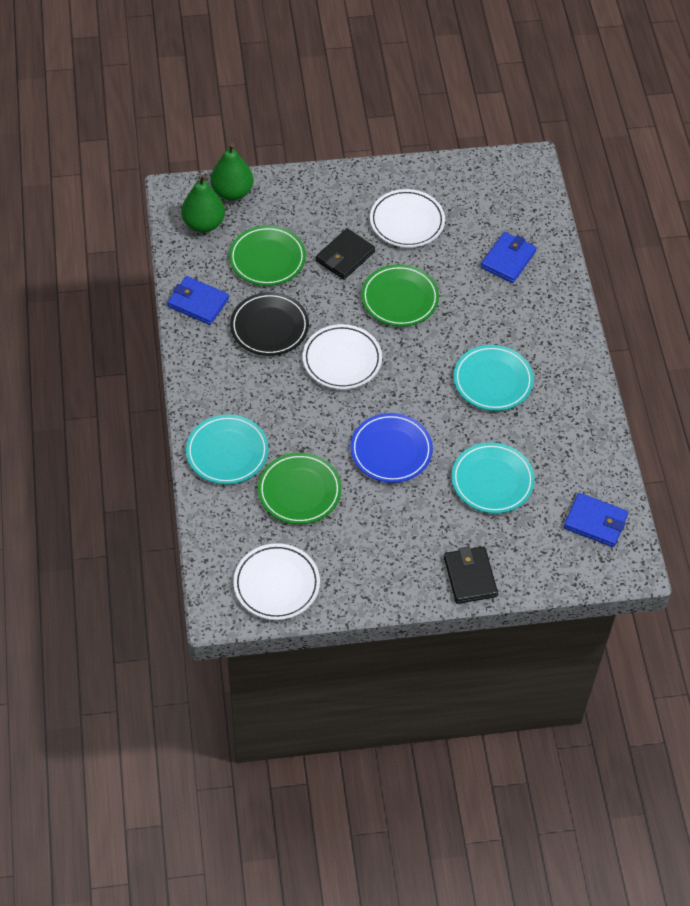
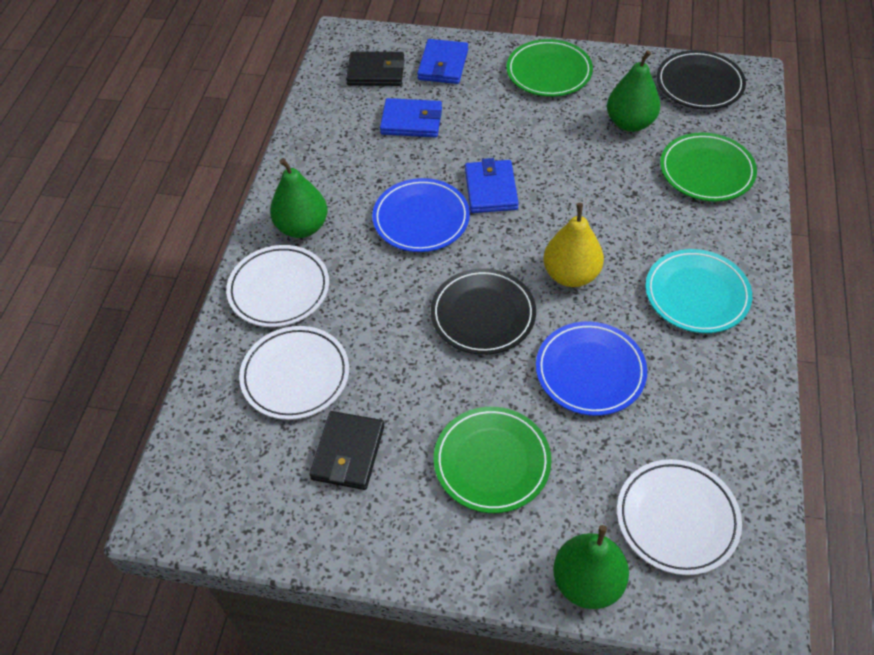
black plate: [230,292,309,356] = 1 -> [431,268,536,355] [657,50,746,110] = 2
blue plate: [350,413,433,483] = 1 -> [372,178,470,252] [536,321,647,416] = 2
green pear: [181,174,225,233] [210,143,253,201] = 2 -> [270,158,327,238] [553,525,629,609] [607,50,661,132] = 3
turquoise plate: [186,415,269,484] [451,442,535,514] [453,345,534,411] = 3 -> [645,249,752,333] = 1
yellow pear: none = 0 -> [543,203,604,287] = 1

